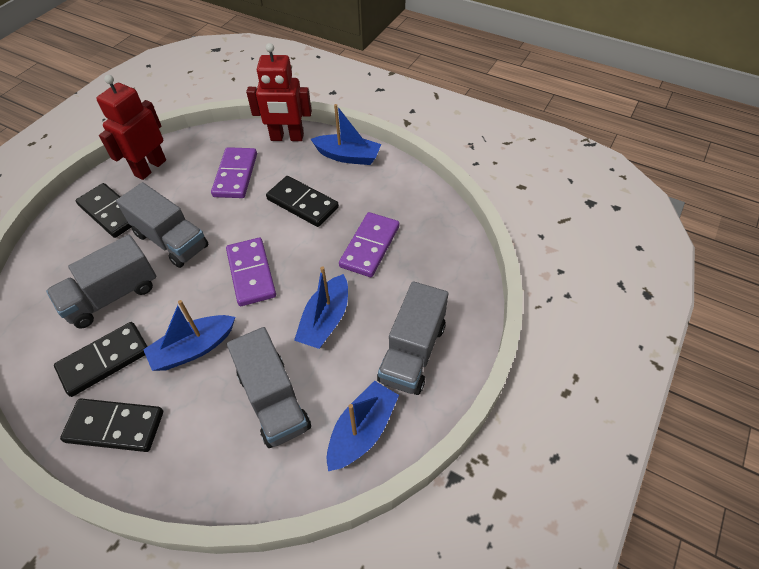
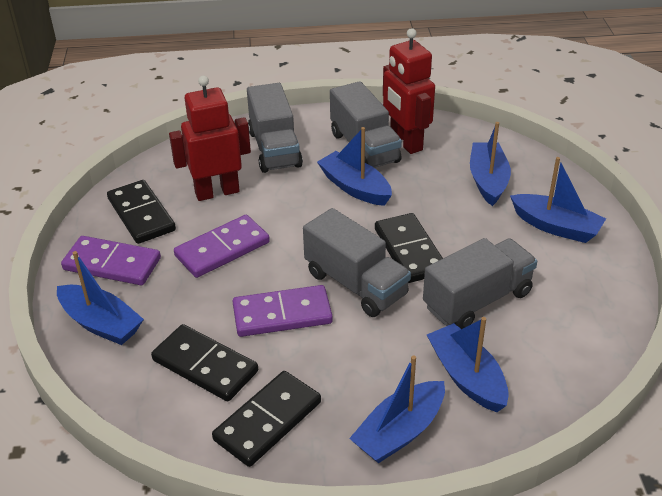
blue boat: [143,300,235,371] [294,266,348,349] [311,104,381,165] [327,381,399,471] = 4 -> [57,251,144,345] [317,127,392,206] [349,355,445,463] [427,317,509,412] [470,122,511,206] [510,157,606,243] = 6

